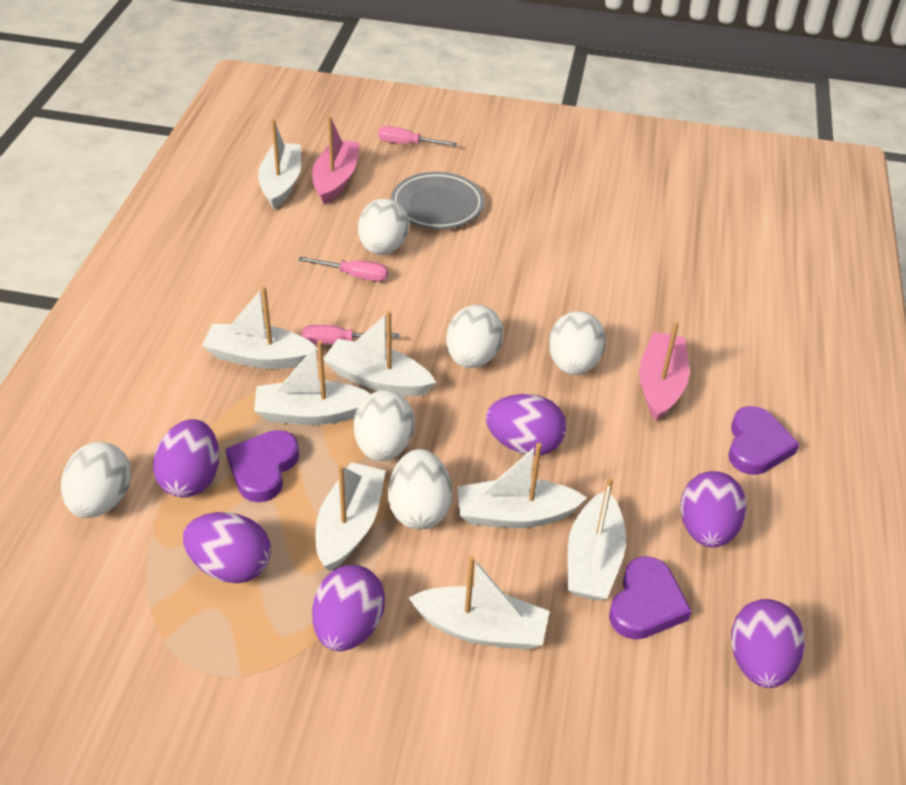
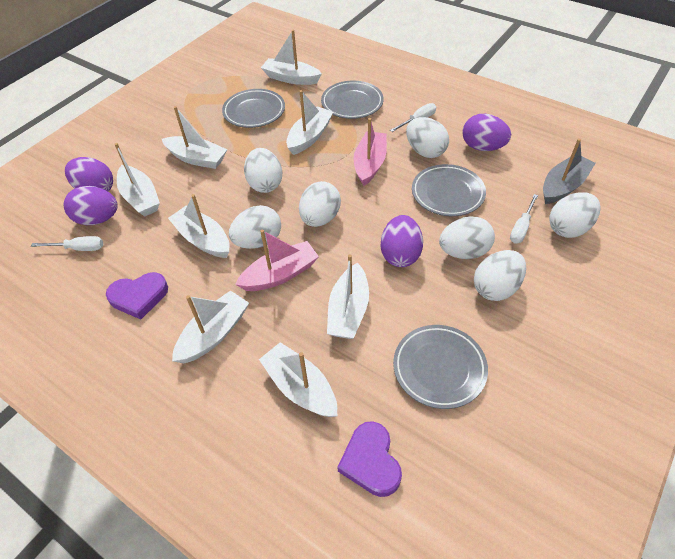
grey boat: none = 0 -> [543,138,595,204] = 1
grey plate: [391,172,484,229] = 1 -> [222,89,285,128] [321,81,384,119] [393,325,488,409] [412,164,486,216] = 4
pink screwdriver: [298,257,388,281] [302,325,400,345] [378,126,457,146] = 3 -> none = 0
purple egg: [153,419,219,498] [183,512,271,583] [312,565,385,651] [486,394,566,456] [680,471,746,548] [731,599,805,688] = 6 -> [64,186,118,225] [65,157,113,192] [381,215,423,267] [462,114,511,151] = 4
purple heart: [225,430,299,502] [609,556,692,640] [728,406,800,475] = 3 -> [106,272,168,319] [337,421,402,497] = 2
white egg: [61,442,132,518] [354,390,415,461] [358,199,409,255] [388,449,452,530] [446,305,503,368] [549,311,606,375] = 6 -> [229,205,281,249] [244,148,282,193] [299,181,341,227] [406,117,449,158] [439,216,495,259] [474,250,526,301] [549,192,601,238] = 7
white screwdriver: none = 0 -> [31,236,103,251] [390,103,436,132] [510,194,538,243] = 3

